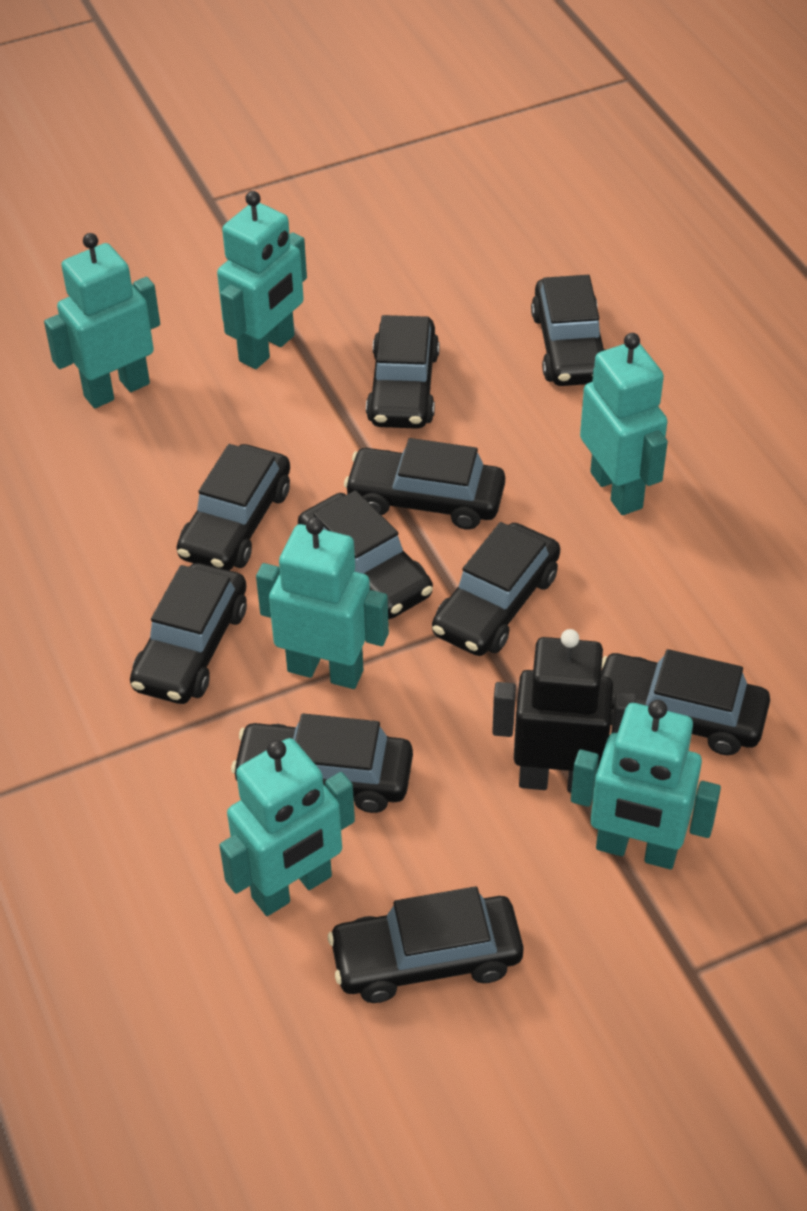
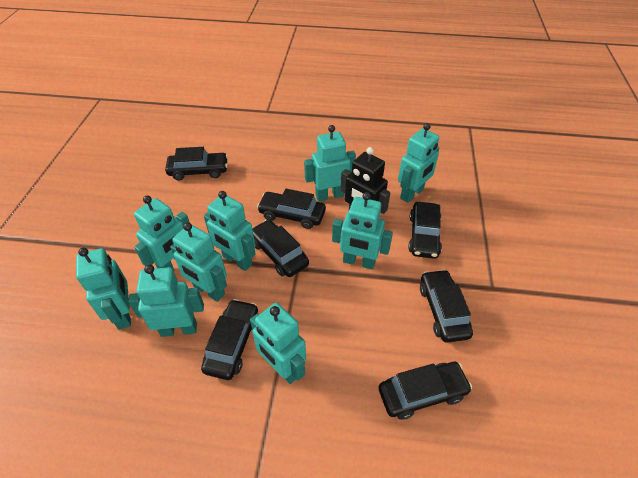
black car: [130,563,247,704] [176,444,290,570] [231,713,413,813] [298,490,433,619] [328,886,524,1003] [344,438,505,530] [366,315,440,429] [432,522,560,656] [531,275,605,386] [601,649,770,755] = 10 -> [165,147,228,181] [201,299,258,380] [252,220,309,277] [257,189,326,229] [379,362,472,420] [408,202,442,259] [420,269,473,343] = 7
turquoise robot: [44,233,160,408] [217,191,307,369] [219,738,355,916] [256,517,389,689] [571,700,721,869] [580,333,668,515] = 6 -> [76,247,131,330] [128,265,204,337] [134,196,190,271] [170,222,227,302] [204,191,256,271] [250,303,306,384] [304,125,356,202] [332,192,393,269] [398,123,440,203] = 9

